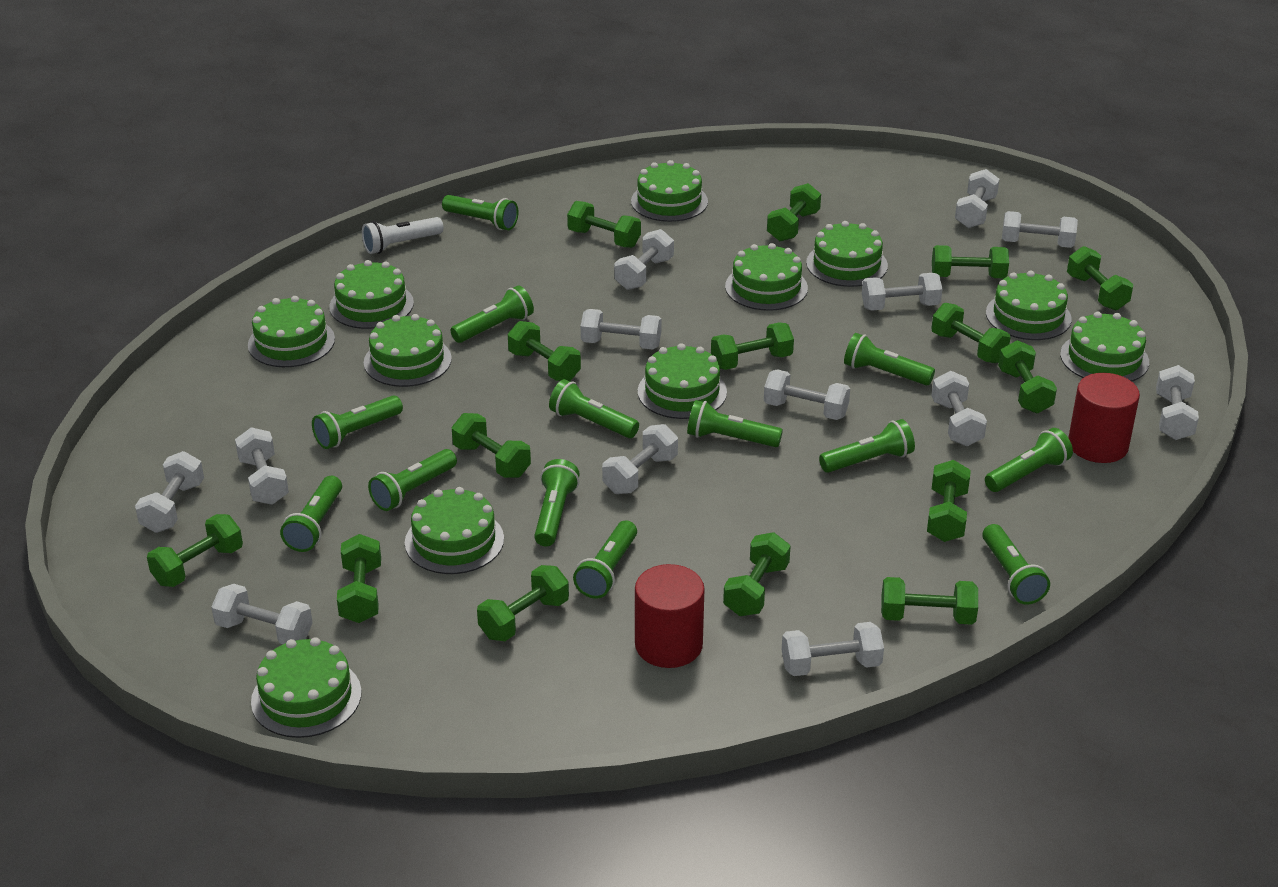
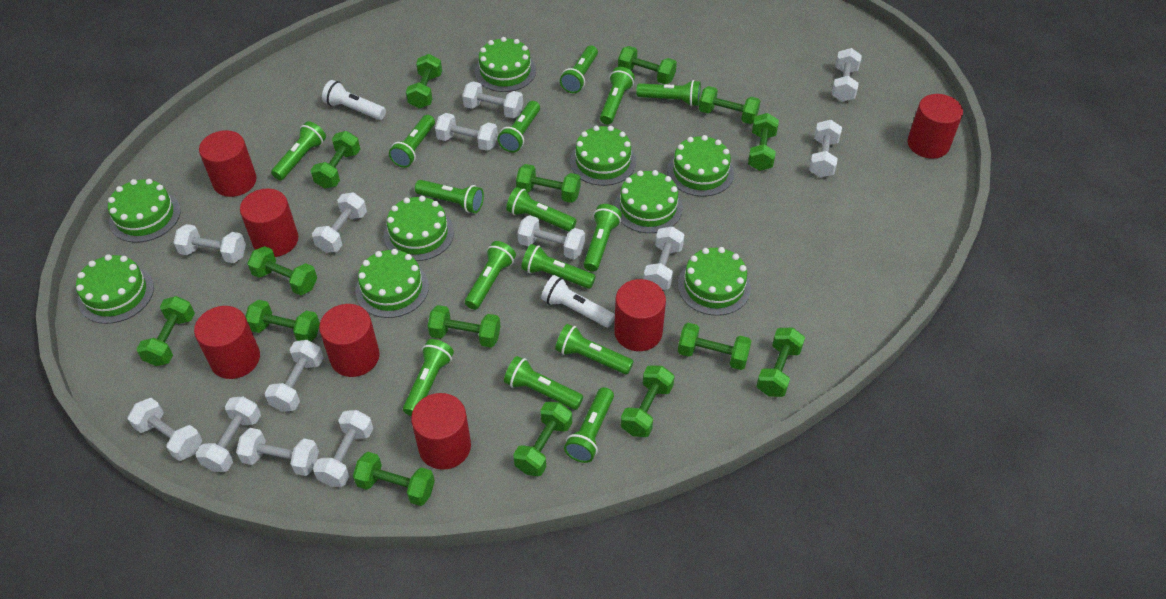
green cake: [248,296,335,367] [251,637,361,738] [329,260,414,329] [364,314,452,387] [405,487,504,574] [631,160,708,222] [638,343,727,419] [725,243,808,311] [806,221,888,287] [986,270,1072,340] [1060,311,1149,381] = 11 -> [76,254,154,324] [108,179,181,243] [355,249,429,318] [384,196,454,261] [475,37,536,92] [570,126,636,186] [614,170,683,233] [667,135,734,197] [678,247,751,316] = 9
green flashlight: [280,476,342,552] [312,395,403,449] [368,449,457,511] [442,195,518,230] [450,285,534,343] [534,459,580,546] [549,379,639,438] [573,520,637,599] [687,400,783,447] [819,419,915,473] [844,333,935,385] [982,524,1050,605] [985,428,1073,492] = 13 -> [271,121,326,180] [389,115,435,168] [403,339,454,416] [415,180,484,213] [465,241,516,310] [498,101,540,153] [504,356,583,410] [506,187,577,232] [521,244,596,289] [555,324,634,374] [560,45,598,93] [564,387,614,463] [583,204,622,272] [600,67,635,125] [636,80,701,106] = 15
red cylinder: [635,564,705,668] [1068,373,1140,463] = 2 -> [194,306,260,379] [199,130,257,197] [240,188,298,257] [319,304,380,377] [411,393,471,470] [614,279,666,351] [907,94,963,159] = 7
white flashlight: [362,217,444,254] = 1 -> [322,80,386,120] [541,275,615,327] = 2

